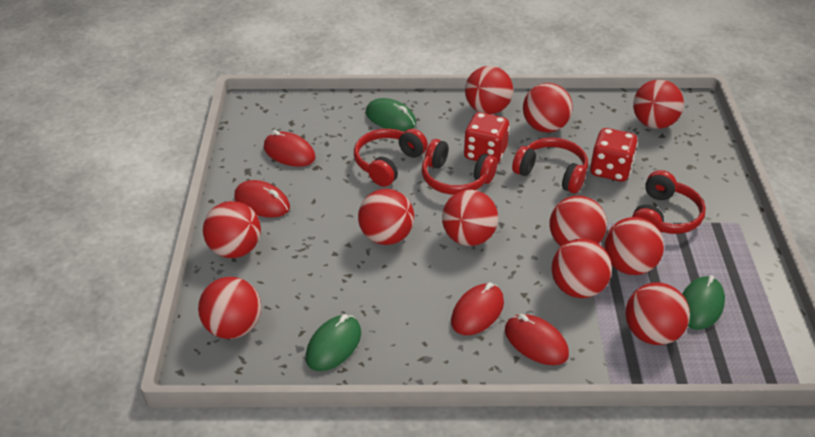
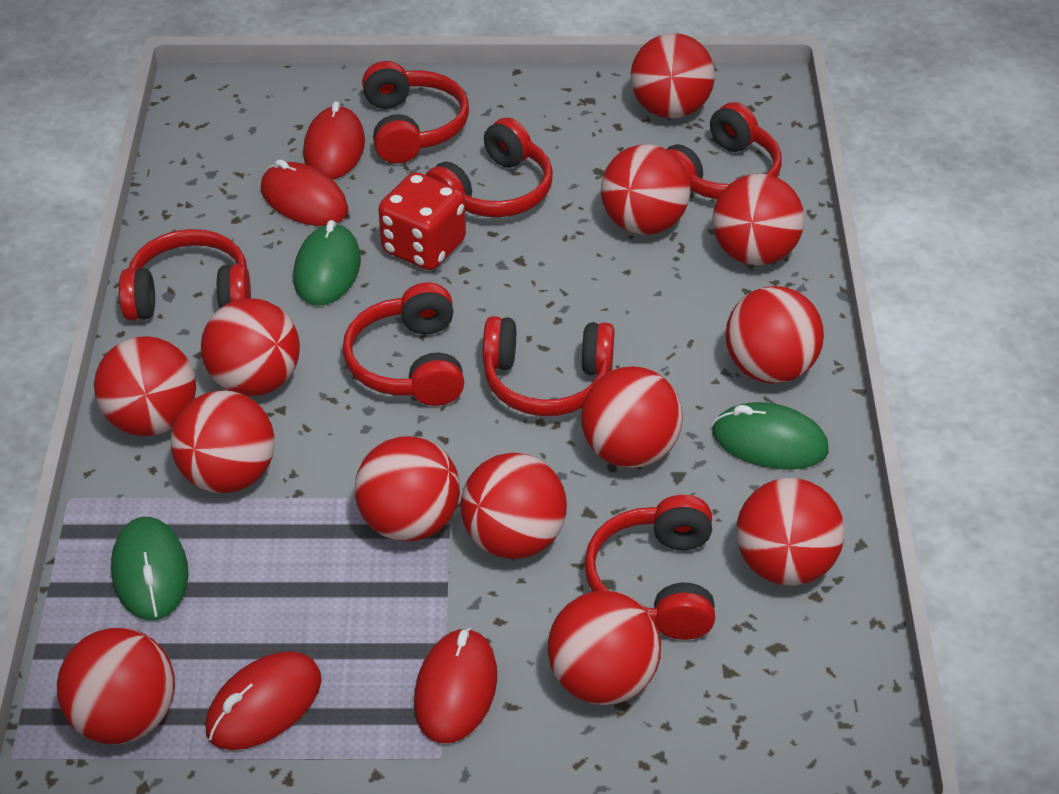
red ball: [198,277,261,339] [203,201,261,258] [358,189,414,245] [442,190,498,246] [465,66,513,114] [523,83,573,133] [550,196,607,246] [552,239,612,298] [604,217,664,275] [625,283,690,345] [633,80,684,129] = 11 -> [57,628,175,744] [94,336,196,436] [171,391,275,493] [201,298,300,396] [355,436,460,541] [461,453,567,559] [548,590,661,705] [581,366,683,468] [601,144,690,235] [631,33,715,118] [712,174,804,265] [726,286,824,384] [736,478,845,586] = 13
red dice: [464,112,510,164] [590,128,638,182] = 2 -> [378,172,466,270] = 1
red headphones: [354,129,428,187] [422,139,497,195] [512,137,588,194] [632,170,706,234] = 4 -> [119,229,251,320] [343,283,464,406] [362,61,469,163] [425,118,553,217] [483,316,614,416] [584,495,715,640] [666,102,782,200] = 7

